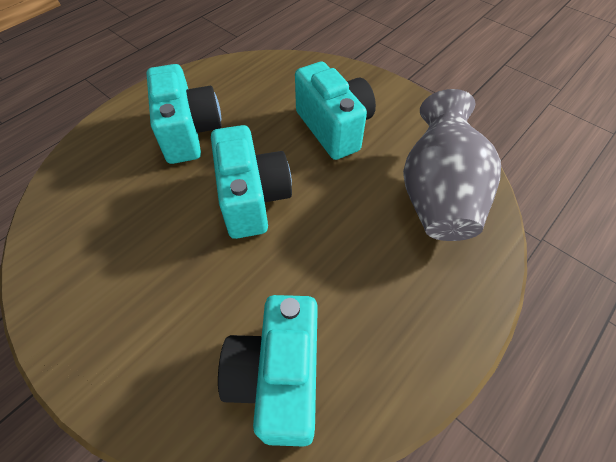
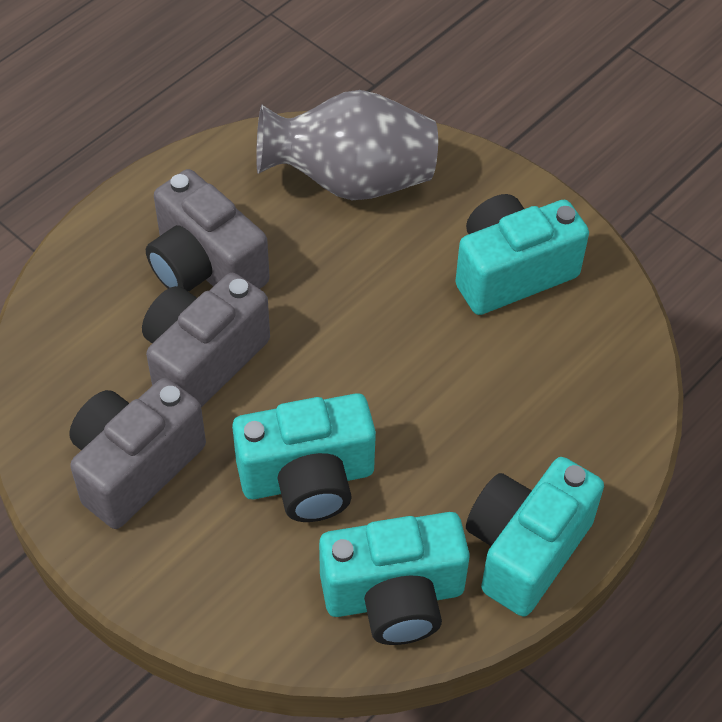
grey camera: none = 0 -> [69,378,206,529] [142,273,270,407] [146,169,270,292] = 3

